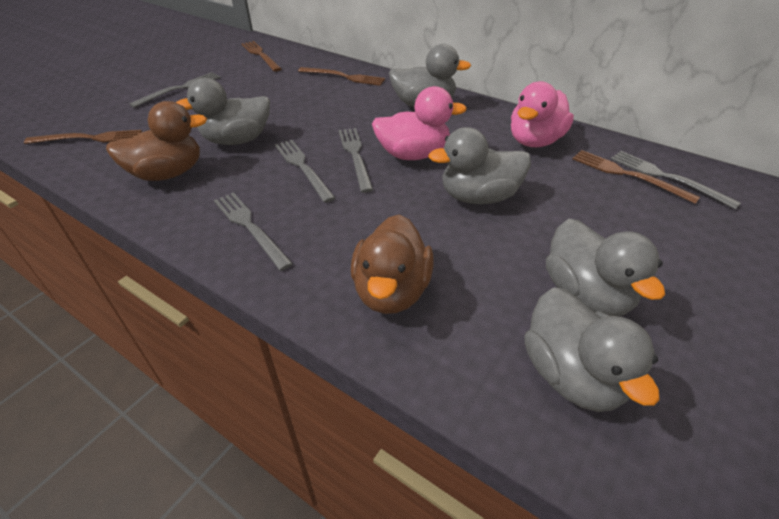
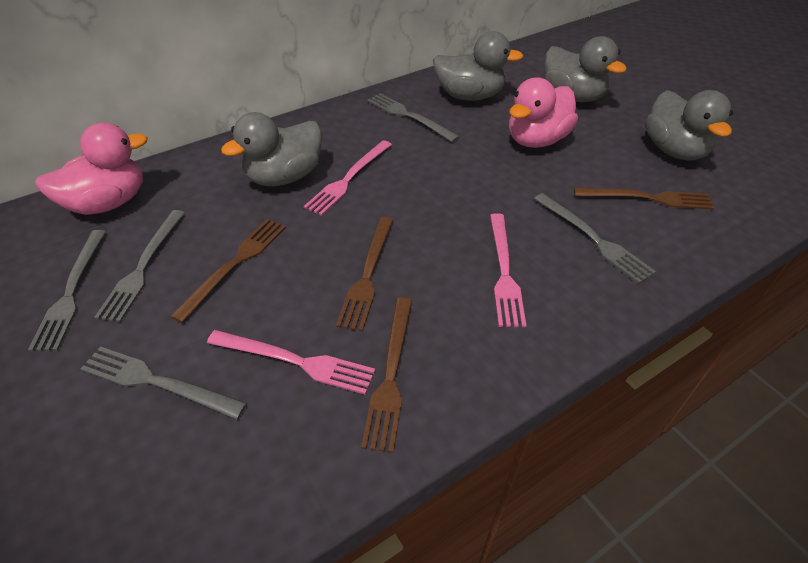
brown duck: [106,101,207,181] [351,215,434,314] = 2 -> none = 0
grey duck: [176,78,270,145] [389,44,471,107] [428,127,531,204] [524,287,659,412] [546,219,665,316] = 5 -> [221,112,322,186] [433,31,523,101] [544,36,627,102] [645,90,733,160] = 4
pink fork: none = 0 -> [207,330,375,395] [304,140,392,216] [490,213,526,327] = 3

